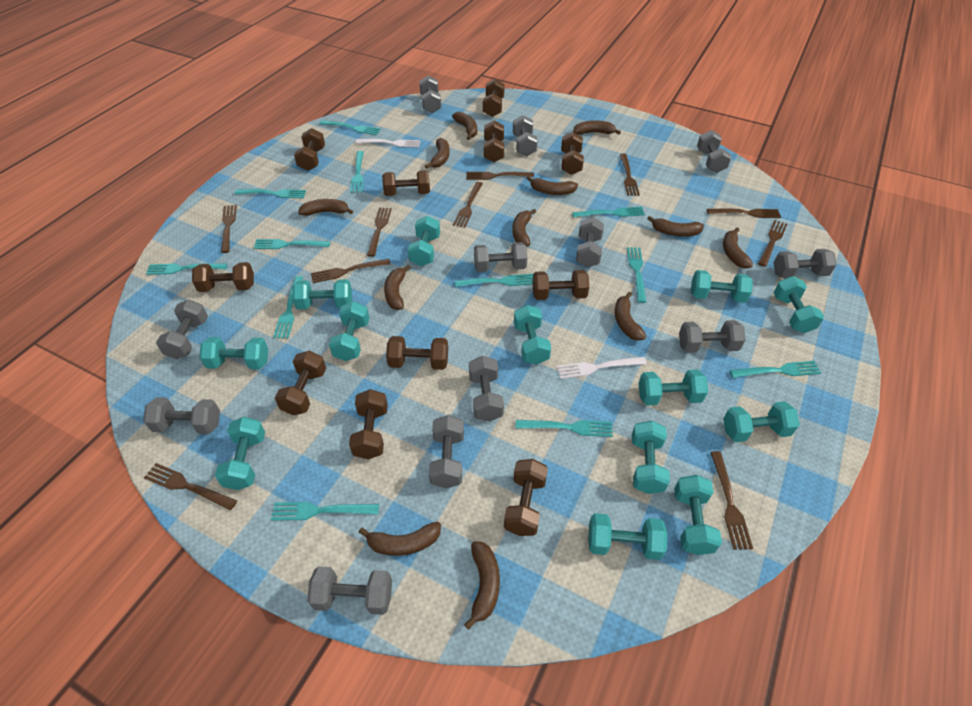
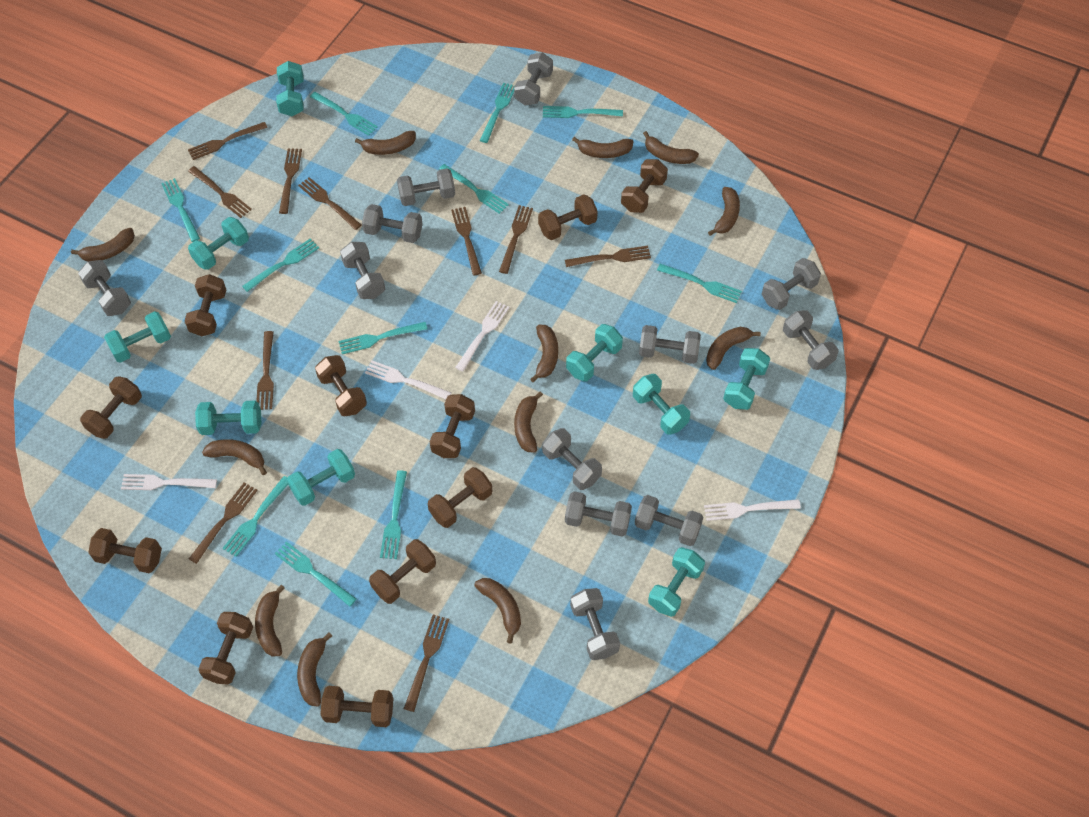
turquoise dumbbell: [199,337,268,369] [215,417,265,490] [292,279,352,309] [329,301,369,361] [408,216,440,266] [514,305,551,365] [588,513,667,560] [632,421,670,494] [638,370,708,405] [674,475,722,555] [691,270,753,303] [723,401,800,442] [773,276,824,333] = 13 -> [104,311,171,363] [188,217,249,270] [195,401,261,435] [276,61,304,116] [287,449,355,506] [566,324,623,381] [633,374,690,435] [648,547,705,617] [723,348,770,410] = 9
turquoise fork: [146,263,228,275] [235,189,306,198] [253,239,330,249] [271,502,379,521] [273,276,303,339] [320,120,381,135] [350,151,364,193] [455,274,533,287] [516,420,613,437] [572,206,645,217] [627,247,647,303] [730,361,821,378] = 12 -> [161,178,200,242] [223,476,288,557] [242,239,319,292] [275,541,356,607] [310,92,378,136] [338,322,428,354] [380,470,407,559] [439,164,509,214] [480,83,515,143] [543,106,623,118] [657,264,742,303] = 11
white fork: [356,139,420,147] [557,357,647,379] = 2 -> [121,474,217,490] [365,360,452,400] [455,301,509,372] [704,499,801,521] = 4

